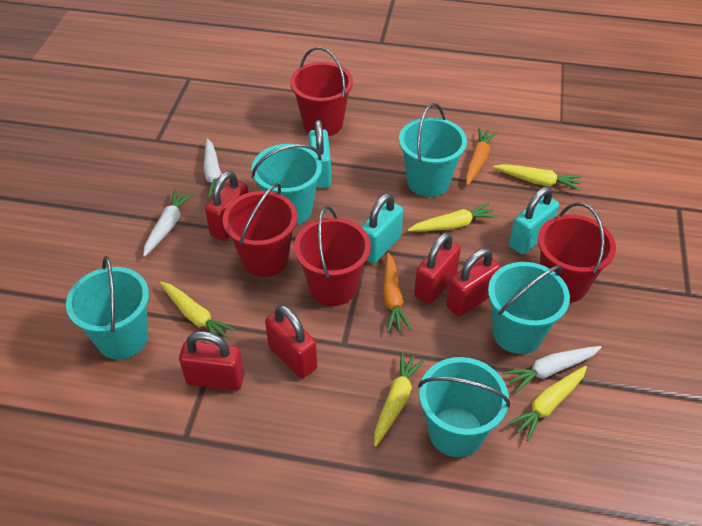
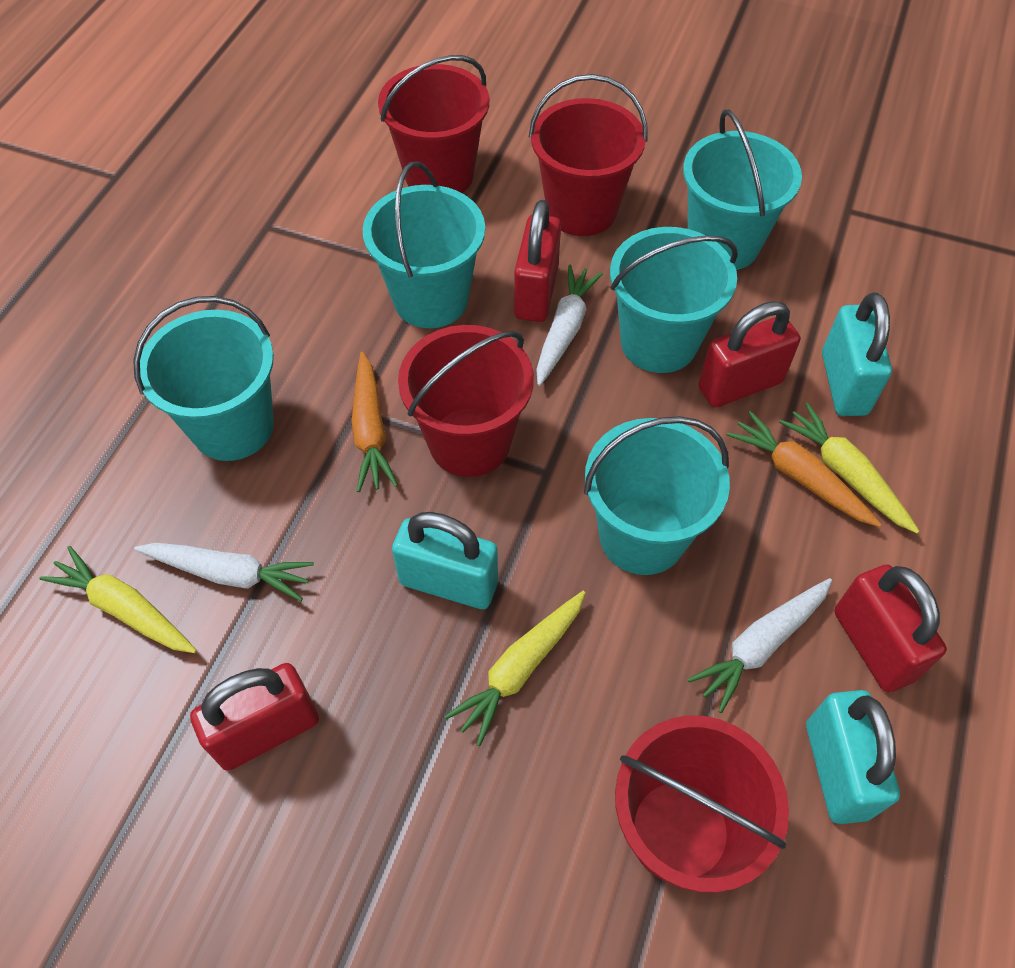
red padlock: [179,331,244,391] [205,171,249,241] [265,305,317,378] [414,232,461,304] [446,248,501,317] = 5 -> [190,663,319,771] [514,200,561,322] [698,301,800,408] [835,564,947,692] = 4
yellow carrot: [160,282,236,338] [374,352,425,446] [408,202,498,232] [493,164,582,191] [507,366,587,441] = 5 -> [39,546,197,653] [444,591,586,746] [779,403,919,533] = 3

